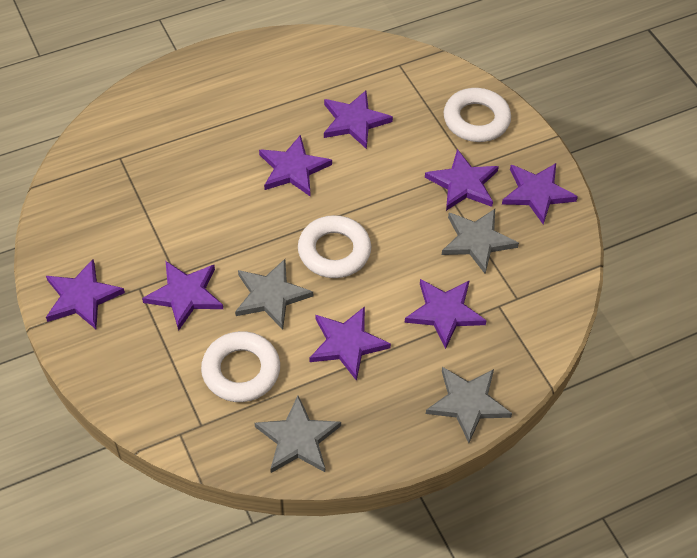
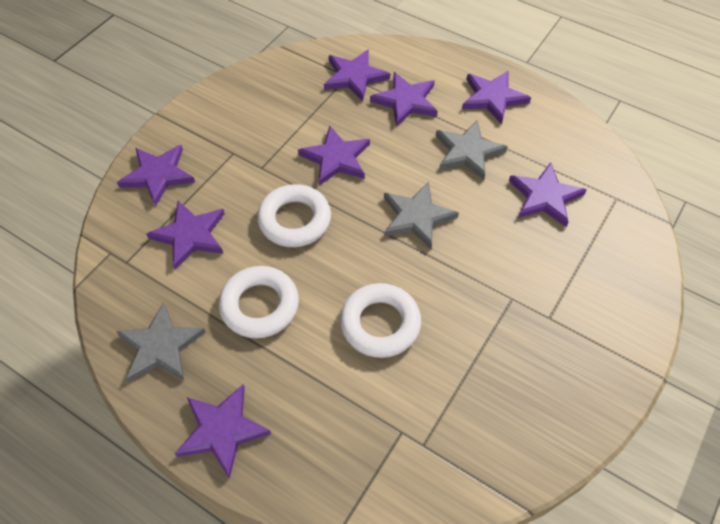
grey star: [235,259,313,330] [255,396,341,473] [426,367,512,443] [442,209,519,274] = 4 -> [116,302,206,383] [384,182,459,249] [436,121,508,180] = 3

